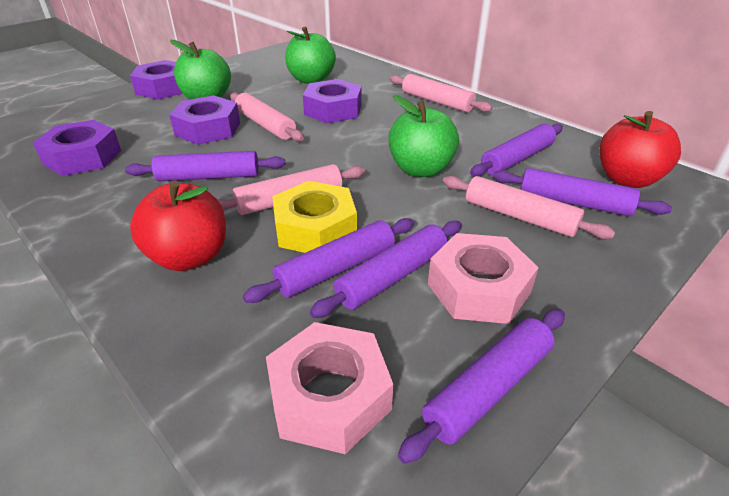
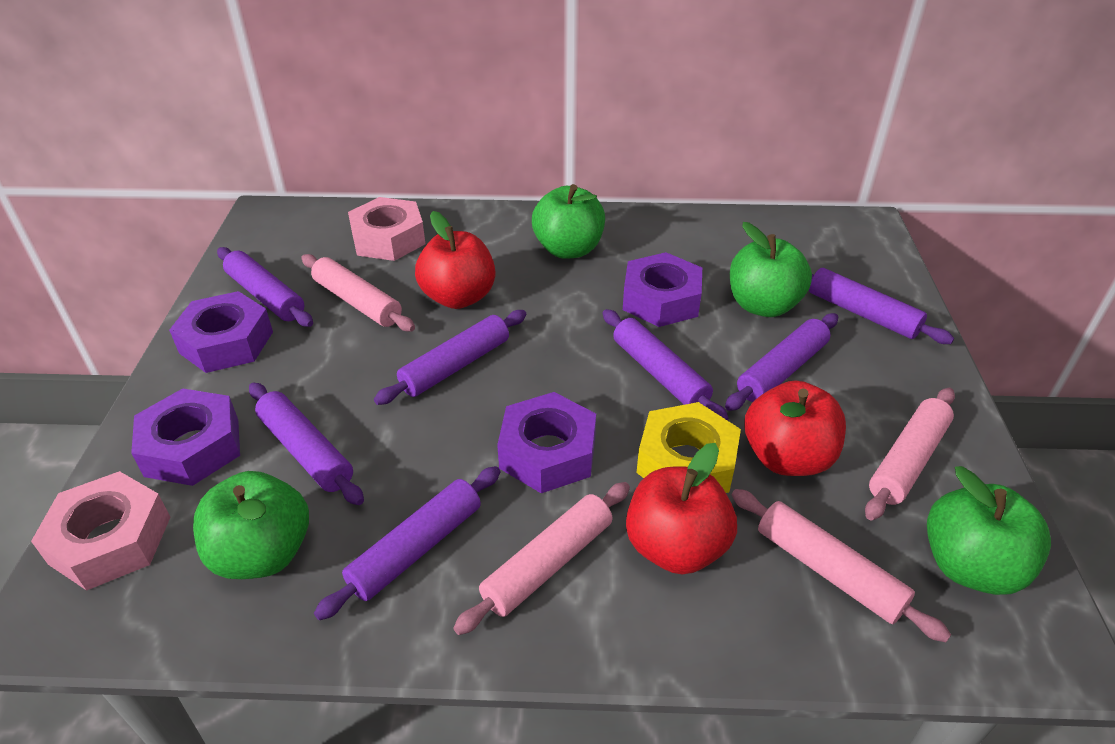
green apple: [170,40,231,99] [285,27,336,84] [388,95,459,177] = 3 -> [193,471,309,579] [532,184,605,259] [730,222,812,317] [927,466,1051,595] = 4
purple rolling pin: [125,151,285,181] [243,218,414,303] [310,221,462,318] [398,309,565,464] [470,124,563,176] [493,168,672,216] = 6 -> [217,247,313,327] [249,383,364,505] [314,466,500,620] [374,310,526,405] [603,309,729,421] [725,313,838,411] [809,268,954,344] = 7
red apple: [130,180,226,271] [599,111,681,188] = 2 -> [415,211,495,309] [626,443,737,574] [744,380,846,476] = 3

